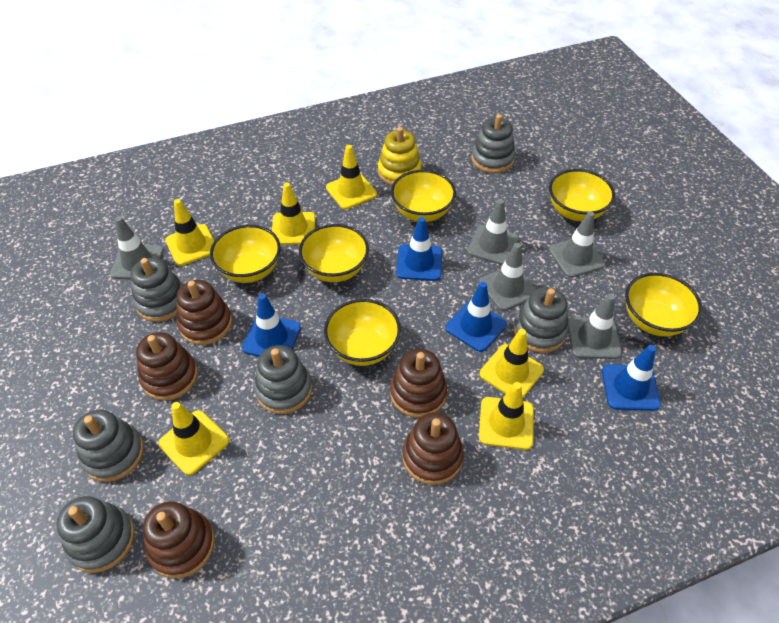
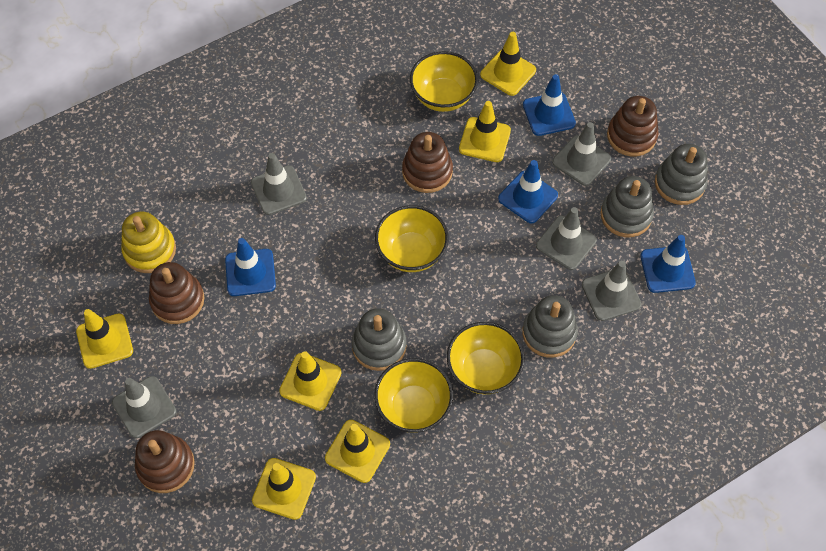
brown stacking toy: [136,332,198,401] [143,501,215,578] [176,280,232,345] [390,349,447,418] [402,412,464,485] = 5 -> [135,430,195,493] [149,262,204,324] [402,132,453,193] [607,96,658,157] = 4
grey stacking toy: [56,496,135,573] [73,410,144,482] [130,258,183,322] [254,345,312,414] [471,114,515,173] [513,287,568,353] = 6 -> [352,308,407,371] [522,295,578,358] [601,176,654,237] [655,144,708,205] = 4
yellow bowl: [210,225,281,283] [299,224,369,282] [324,299,401,366] [391,170,456,222] [549,169,615,221] [625,273,702,336] = 6 -> [374,358,453,433] [375,205,449,272] [410,51,478,112] [447,322,525,394] = 4

